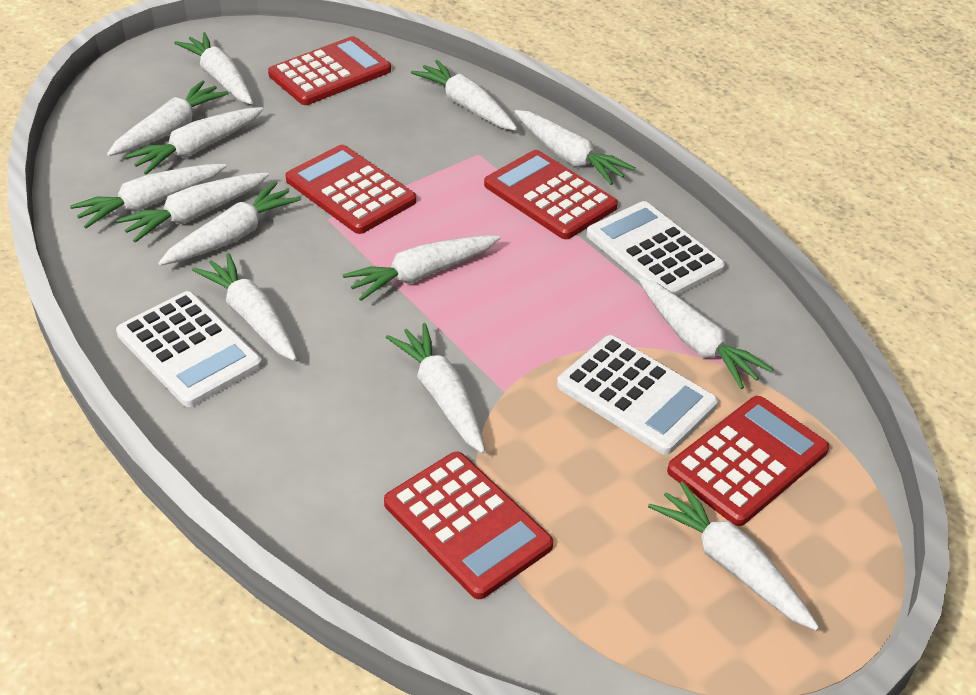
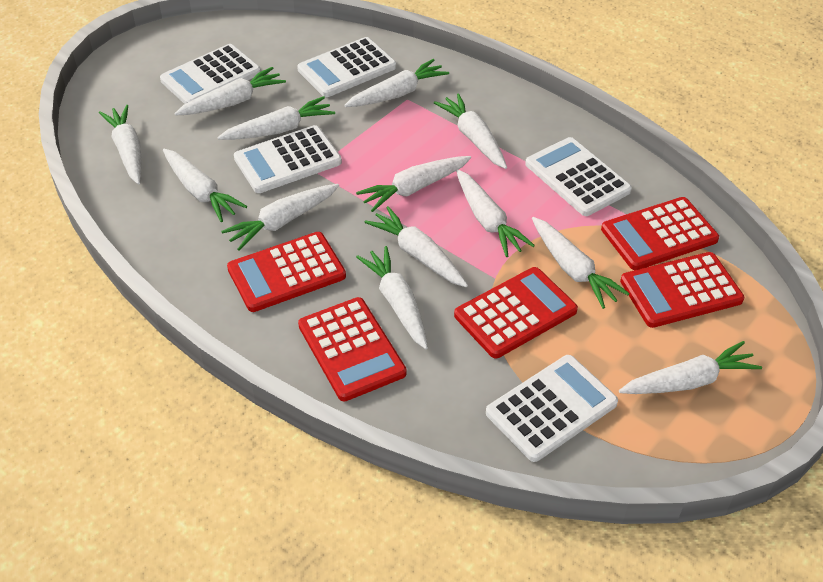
white calculator: [116,291,262,407] [557,335,718,455] [586,201,725,296] = 3 -> [160,44,261,104] [234,125,342,193] [297,37,396,97] [486,355,618,462] [525,137,632,216] = 5

